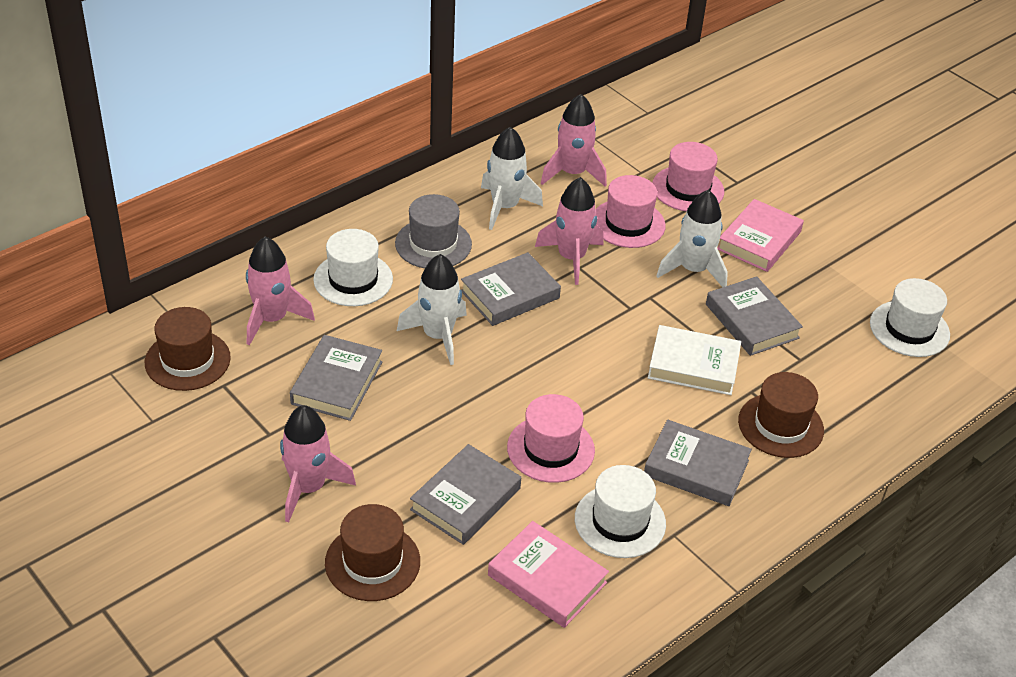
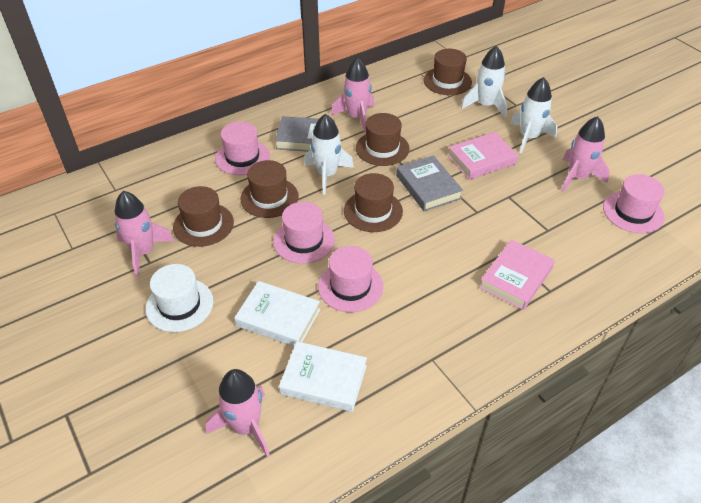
brown hat: [145,307,231,391] [325,504,420,601] [738,372,824,458] = 3 -> [173,186,234,247] [240,160,299,218] [344,173,403,232] [356,113,410,166] [424,49,472,95] = 5
grey book: [290,335,382,421] [410,444,521,545] [461,252,561,326] [644,420,752,506] [706,276,803,356] = 5 -> [275,116,335,152] [396,155,463,211] = 2
grey hat: [395,194,472,269] = 1 -> none = 0
pink hat: [507,394,595,483] [595,175,666,248] [652,142,724,212] = 3 -> [215,122,270,175] [273,202,335,264] [318,246,383,312] [603,174,664,233] = 4
white book: [648,325,741,395] = 1 -> [234,281,320,346] [279,341,367,412] = 2
white hat: [313,229,393,306] [575,465,666,558] [870,278,950,357] = 3 -> [146,264,213,332] = 1

